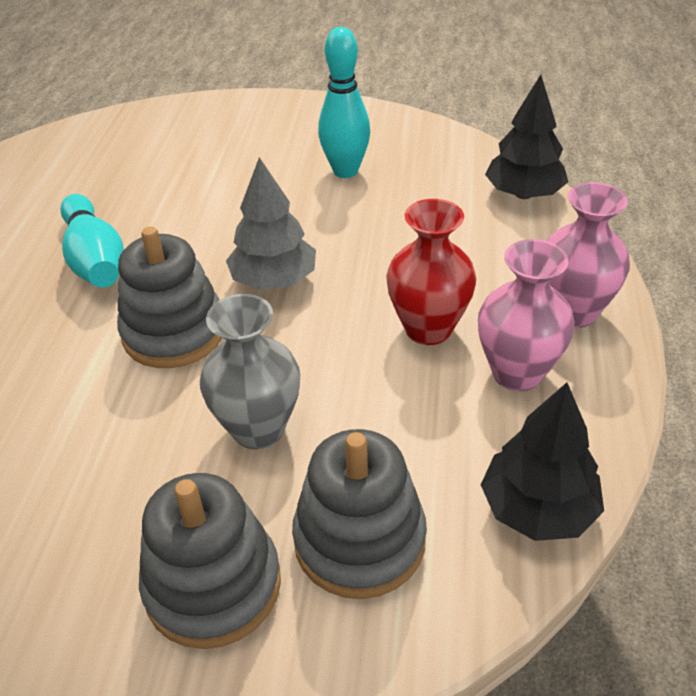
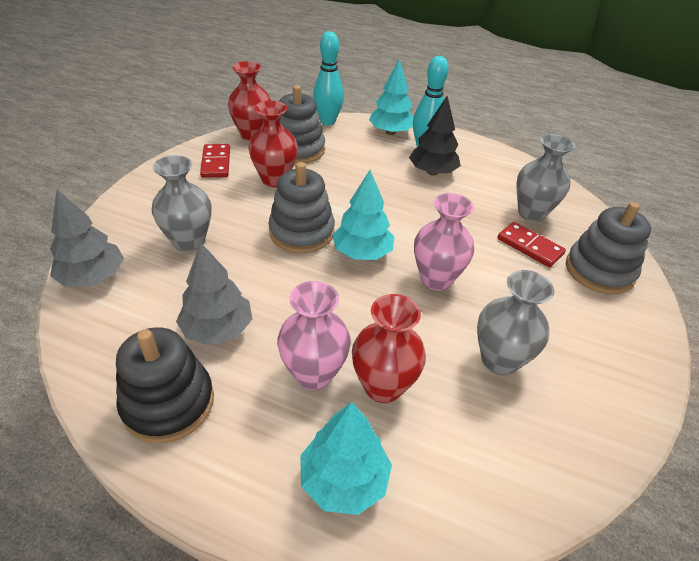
black stacking toy: none = 0 -> [116,327,214,444] = 1
black tree: [481,383,604,541] [485,75,568,199] = 2 -> [409,96,461,175] = 1
grey tree: [226,157,316,290] = 1 -> [50,190,124,287] [176,242,252,345] = 2
grey vase: [200,294,300,449] = 1 -> [152,155,212,252] [477,270,555,375] [516,134,575,222] = 3
red domino: none = 0 -> [200,144,230,178] [497,222,566,267] = 2
red vase: [386,199,476,345] = 1 -> [228,61,271,141] [248,101,298,187] [352,294,426,403] = 3
turquoise tree: none = 0 -> [300,402,392,515] [332,170,395,260] [369,59,413,135] = 3

